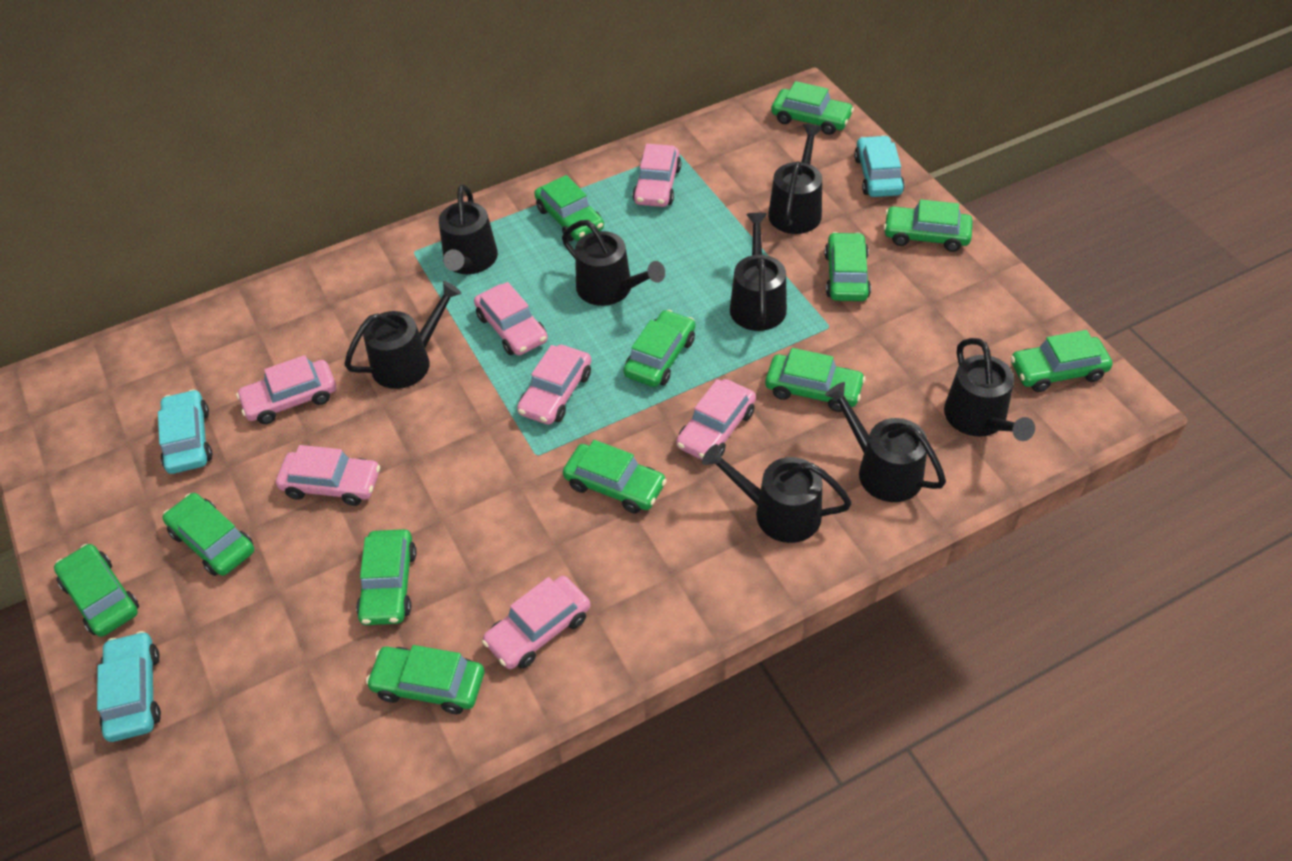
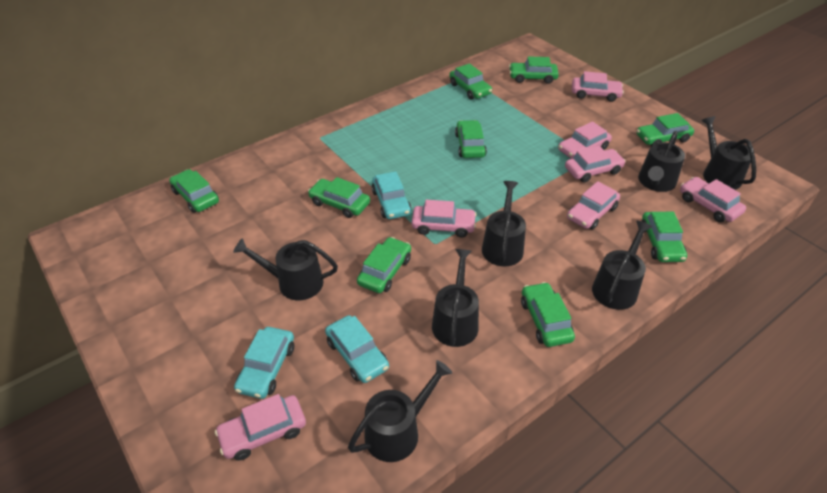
black watering can: [344,281,462,389] [439,184,498,274] [562,220,665,306] [702,444,852,543] [730,213,787,331] [768,124,822,234] [825,382,946,502] [944,338,1035,441] = 8 -> [233,238,338,300] [348,360,452,462] [432,249,479,347] [482,181,526,266] [592,221,652,310] [638,131,685,192] [701,116,756,190] = 7
green car: [54,544,139,637] [163,493,254,576] [356,529,416,625] [366,645,484,714] [534,175,604,241] [563,440,667,513] [624,310,695,387] [765,348,866,412] [771,81,854,135] [824,232,871,301] [884,199,973,252] [1010,330,1113,392] = 12 -> [169,169,219,213] [308,177,370,218] [357,237,411,293] [449,63,492,100] [455,120,487,158] [509,56,559,84] [521,282,575,347] [637,113,694,146] [642,212,687,262] = 9

